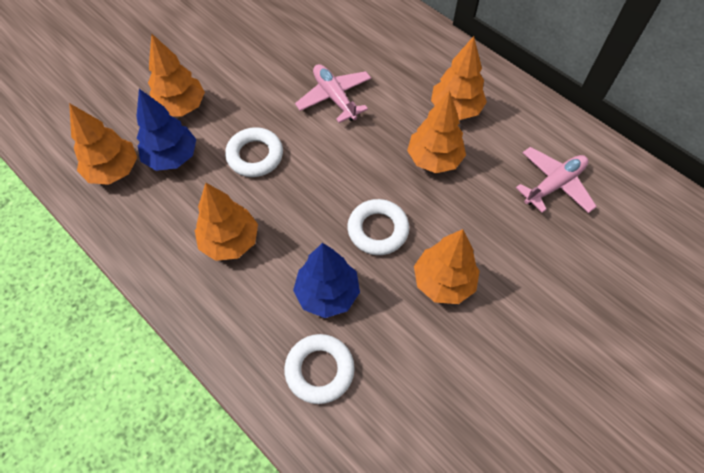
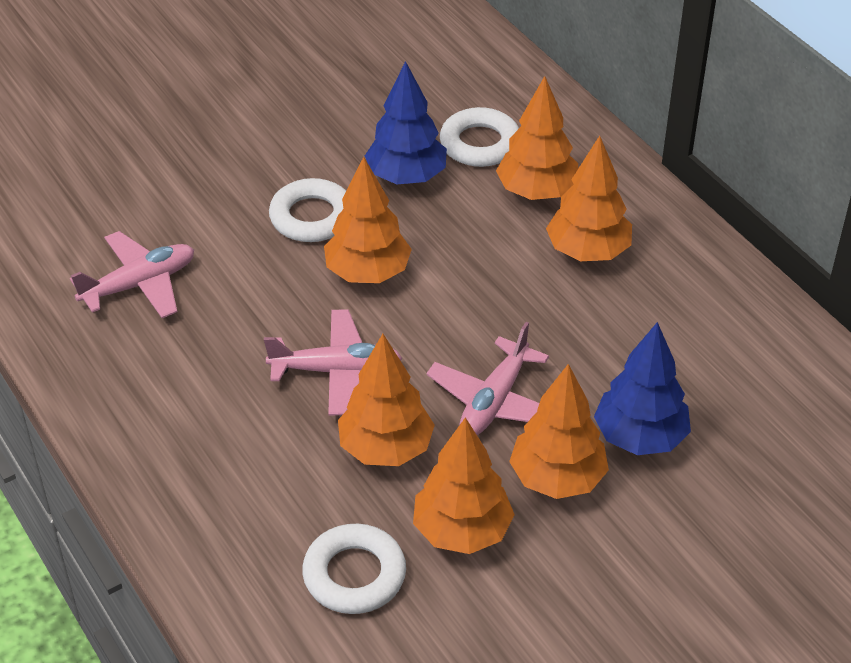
pink plane: [295,64,371,123] [516,147,597,213] = 2 -> [70,231,194,318] [264,310,403,415] [426,322,549,435] = 3

